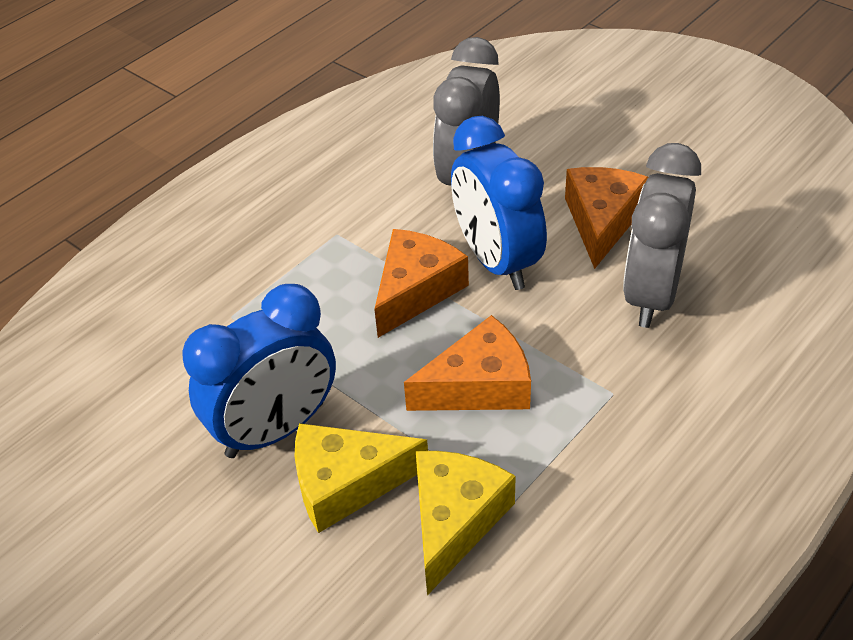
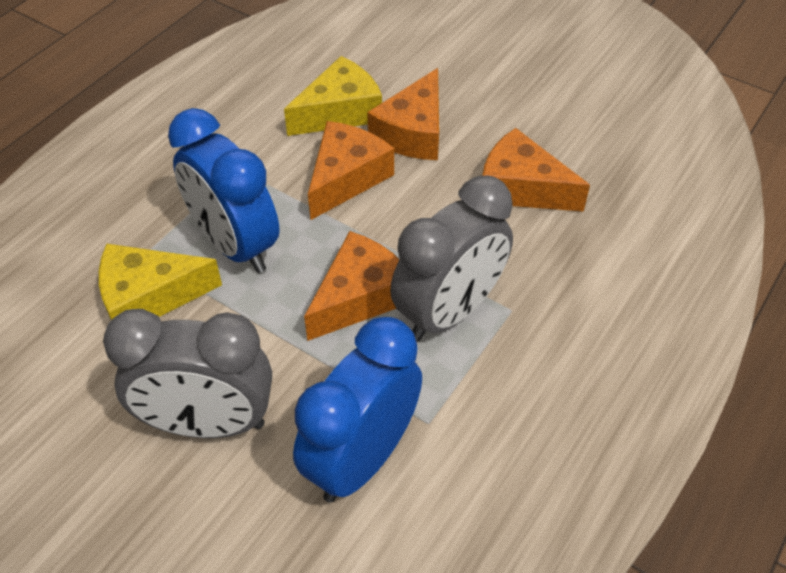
orange cheese: [374,229,469,338] [404,315,531,411] [565,167,648,269] = 3 -> [304,231,399,341] [308,121,394,220] [367,68,439,160] [482,128,590,212] = 4

